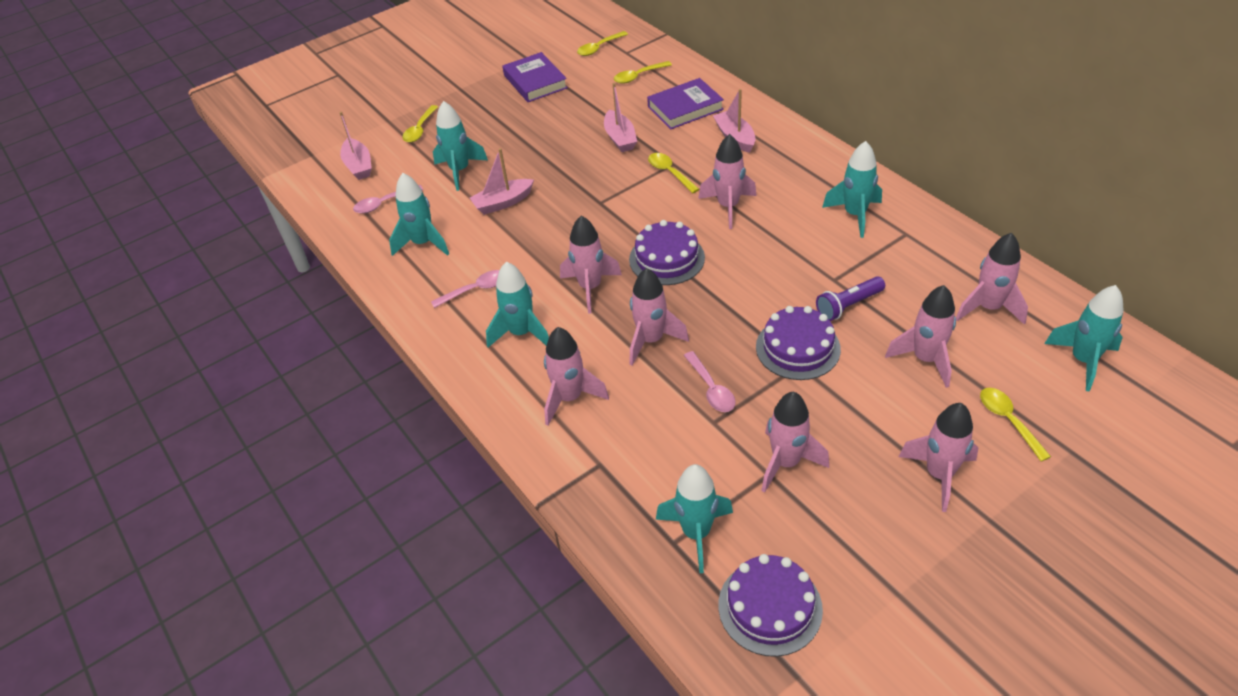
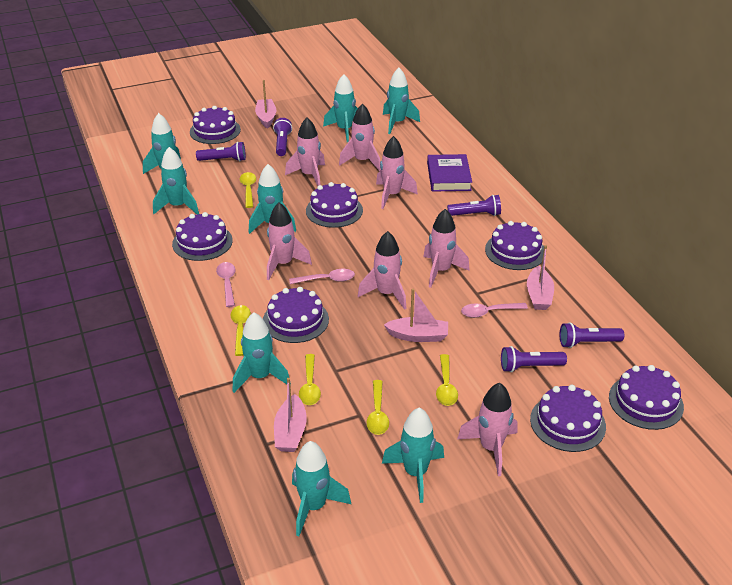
pink rocket: [544,327,609,426] [560,216,622,314] [630,268,689,366] [698,134,757,229] [761,392,829,493] [885,285,956,388] [898,403,978,512] [956,233,1028,325] = 8 -> [267,202,312,280] [285,118,325,186] [339,104,381,171] [358,231,407,310] [376,136,418,209] [423,209,470,288] [457,383,518,476] = 7
purple book: [502,52,568,102] [647,78,724,130] = 2 -> [427,154,472,192] = 1
purple cake: [629,220,705,285] [718,554,823,657] [756,306,841,380] = 3 -> [172,212,233,261] [190,106,241,144] [263,287,329,343] [306,182,363,228] [485,221,544,270] [530,385,606,452] [609,365,684,430] = 7
purple flashlight: [816,276,885,321] = 1 -> [196,142,246,161] [273,118,292,156] [447,195,501,216] [501,346,567,372] [560,322,624,348] = 5
turquoise rocket: [389,173,449,256] [433,101,488,191] [486,262,549,347] [656,464,733,573] [822,141,882,238] [1044,285,1124,391] = 6 -> [143,113,181,174] [153,147,199,214] [232,312,291,393] [248,164,296,234] [292,441,351,536] [323,74,358,142] [382,408,444,503] [383,68,420,134] = 8

